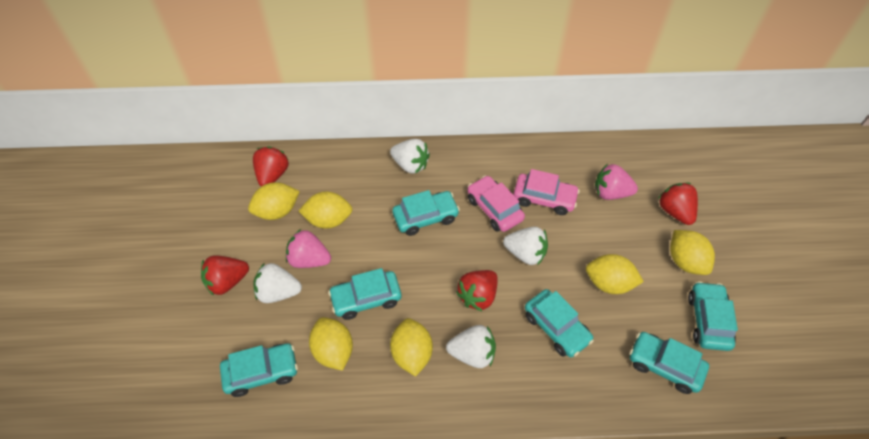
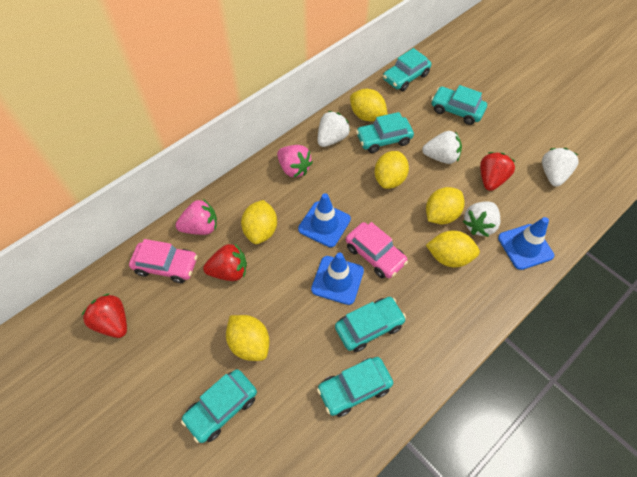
blue traffic cone: none = 0 -> [298,193,351,247] [311,253,364,305] [498,217,554,270] = 3
red strawberry: [201,255,249,296] [253,146,289,186] [456,270,498,311] [658,183,698,225] = 4 -> [82,293,127,338] [203,243,247,281] [480,152,516,191] = 3

